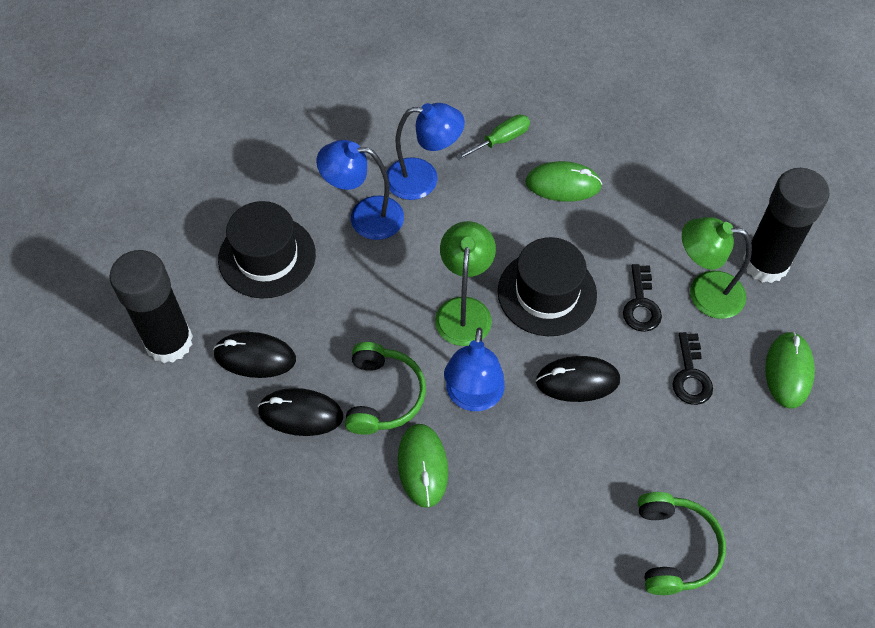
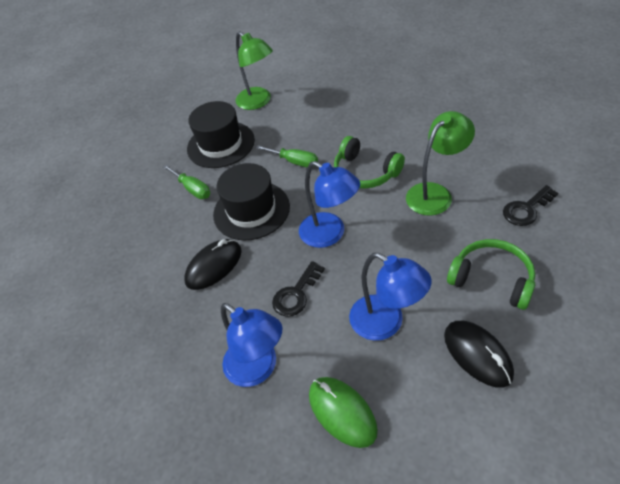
black glue stick: [109,250,193,363] [743,168,829,283] = 2 -> none = 0
black mouse: [213,332,296,378] [257,388,343,436] [536,356,620,402] = 3 -> [184,239,242,290] [444,321,514,388] = 2
green mouse: [398,424,448,508] [525,161,602,201] [765,331,815,408] = 3 -> [309,377,378,448] = 1
green screwdriver: [456,115,530,161] = 1 -> [163,165,210,199] [256,145,318,168] = 2

